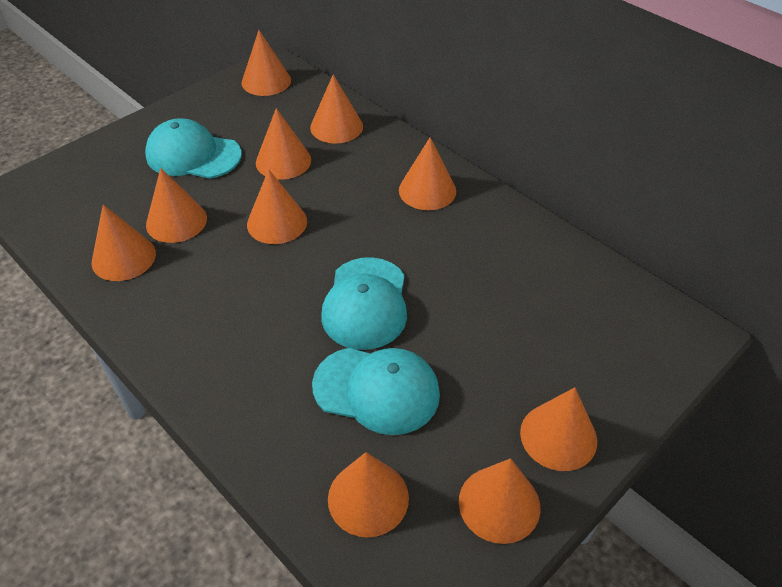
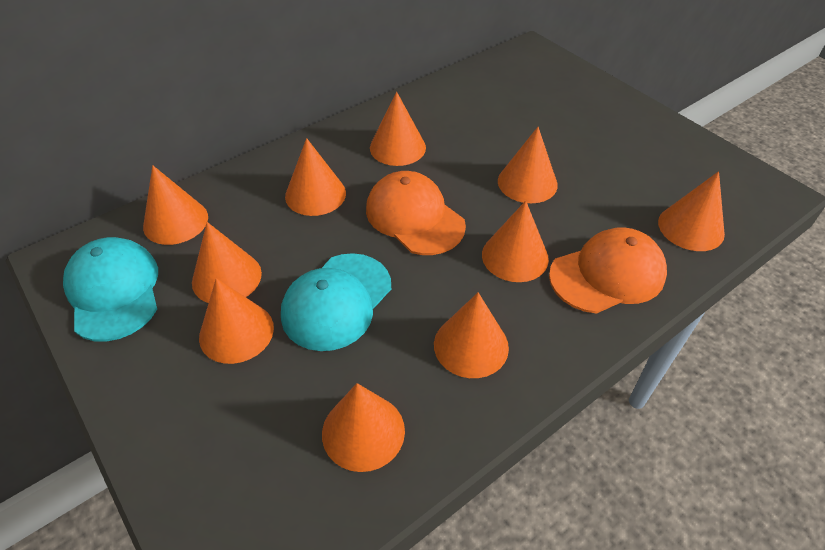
orange cap: none = 0 -> [366,171,466,255] [549,227,667,314] = 2
turquoise cap: [145,118,242,179] [312,348,440,435] [321,257,407,350] = 3 -> [63,237,158,342] [281,253,391,351] = 2

